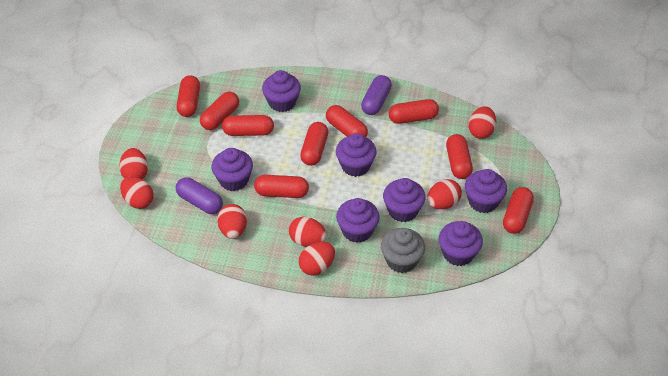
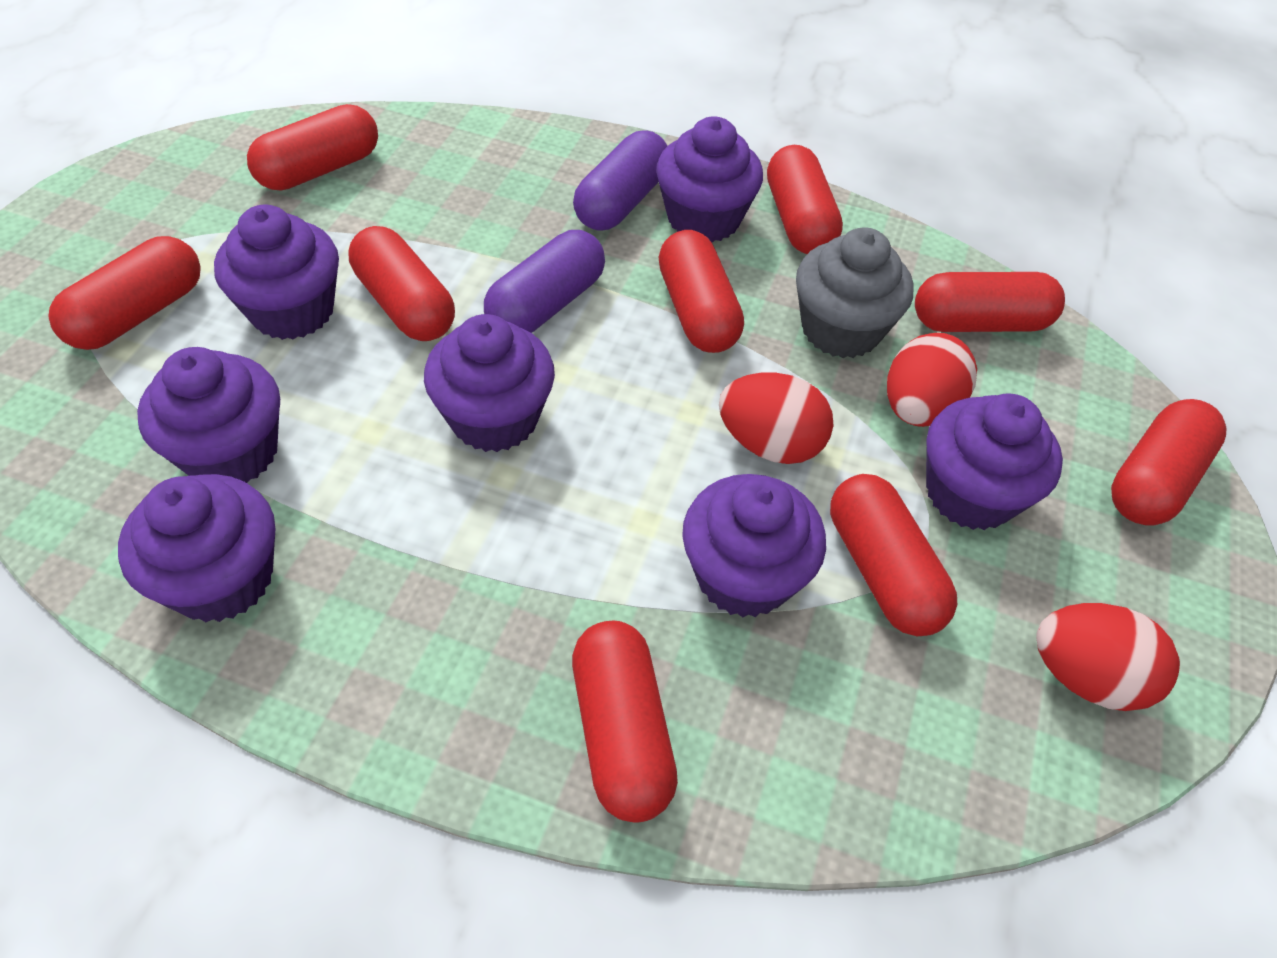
red egg: [119,148,148,179] [120,176,154,209] [217,204,247,239] [289,217,327,247] [299,241,335,276] [427,179,462,209] [469,106,496,139] = 7 -> [719,373,834,464] [887,333,977,427] [1036,603,1180,711] = 3

